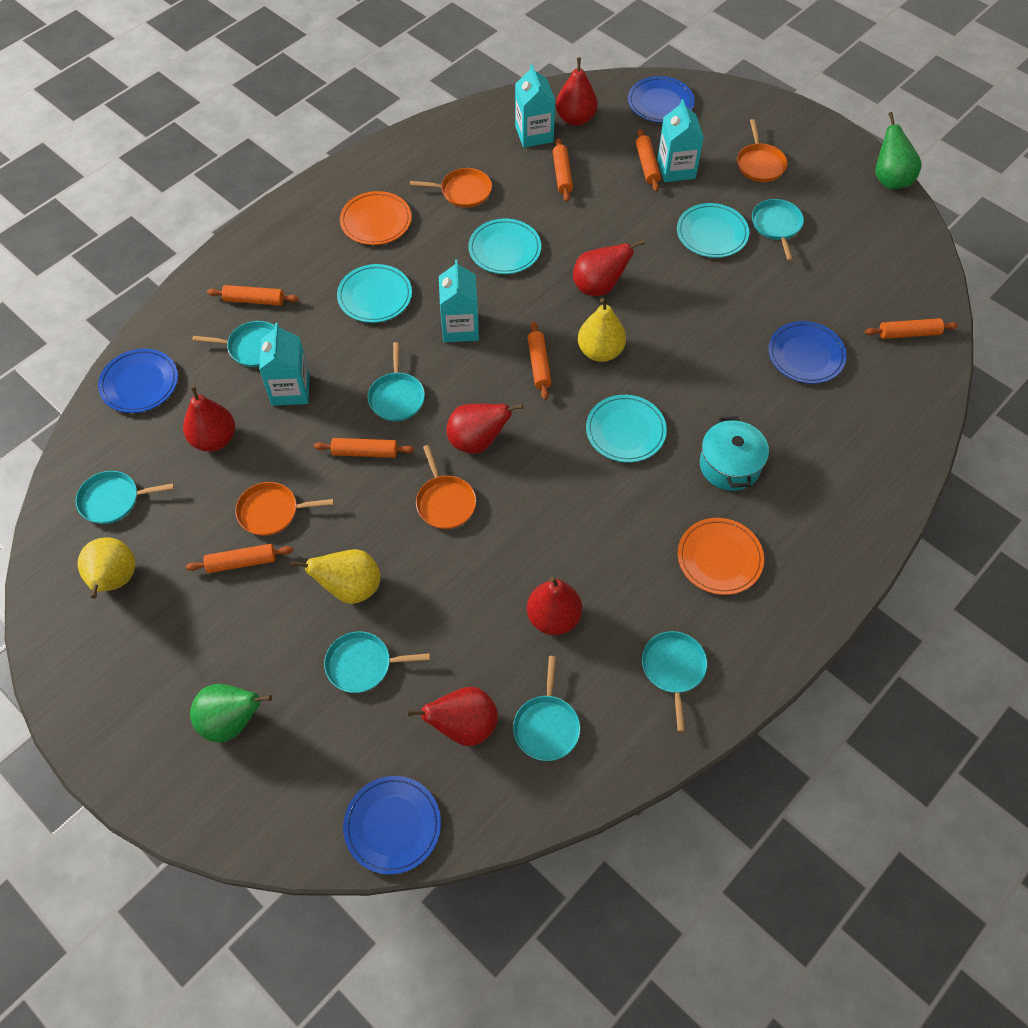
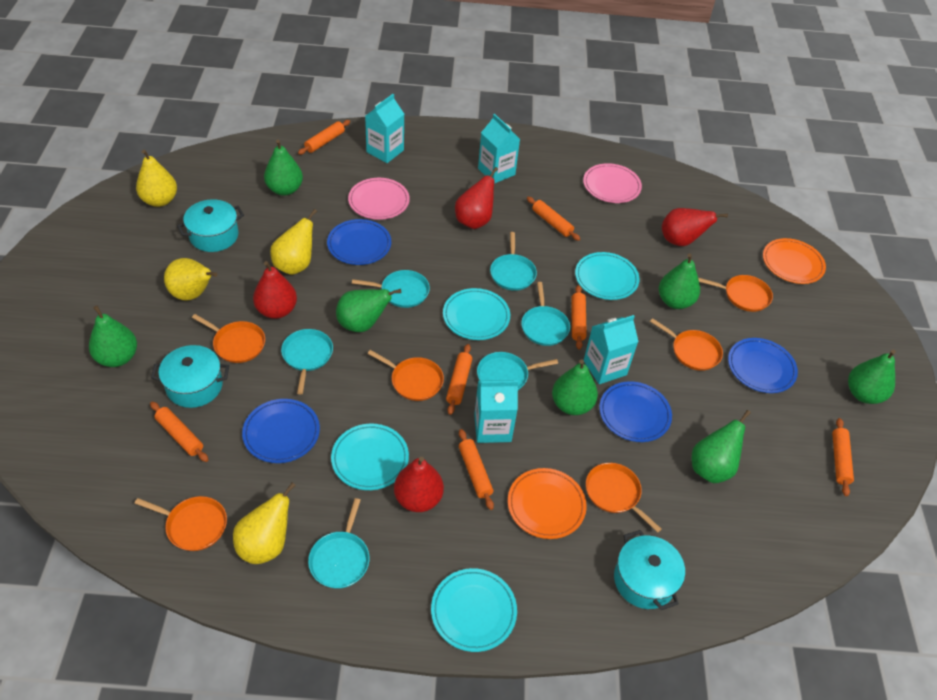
green pear: [190,684,272,743] [875,112,922,190] = 2 -> [89,306,137,367] [264,140,303,196] [336,289,401,332] [552,359,598,415] [659,253,700,309] [692,410,751,483] [848,350,896,404] = 7
orange pan: [235,482,334,536] [410,168,492,208] [416,445,476,529] [737,119,787,182] = 4 -> [134,496,227,551] [192,314,265,363] [367,350,444,401] [586,463,662,533] [650,318,723,371] [698,275,773,312] = 6
pink plate: none = 0 -> [348,178,410,220] [583,163,642,203] = 2
red pear: [183,386,235,452] [407,687,498,746] [447,404,523,454] [527,576,582,635] [556,58,598,126] [573,240,645,296] = 6 -> [253,261,297,319] [394,457,444,512] [455,167,498,229] [662,208,728,246] = 4
turquoise pan: [76,471,174,524] [192,321,275,367] [324,631,430,693] [368,342,425,421] [513,656,581,761] [642,631,707,732] [752,199,804,261] = 7 -> [281,329,333,394] [308,498,370,589] [352,270,430,308] [477,352,558,390] [490,232,537,291] [521,282,570,346] = 6
turquoise pot: [700,416,769,491] = 1 -> [151,345,229,408] [177,199,244,252] [614,530,685,610] = 3
yellow pear: [78,537,135,599] [291,549,380,604] [578,298,626,362] = 3 -> [136,150,177,207] [164,258,217,301] [233,482,296,564] [270,209,317,275] = 4

